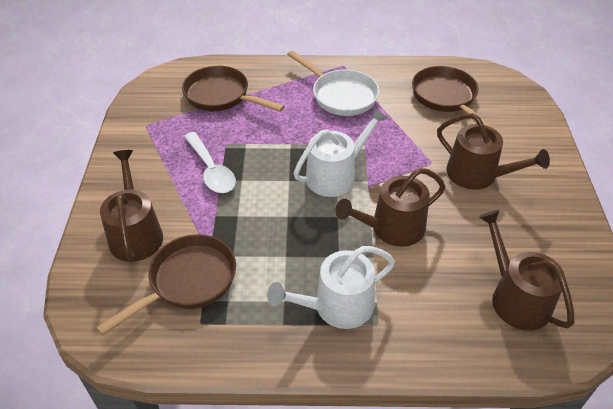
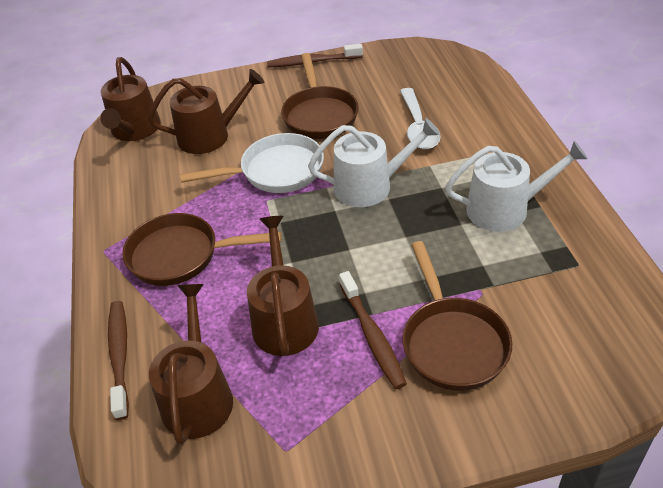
brown toothbrush: none = 0 -> [108,301,129,420] [267,44,363,68] [339,271,407,389] = 3

